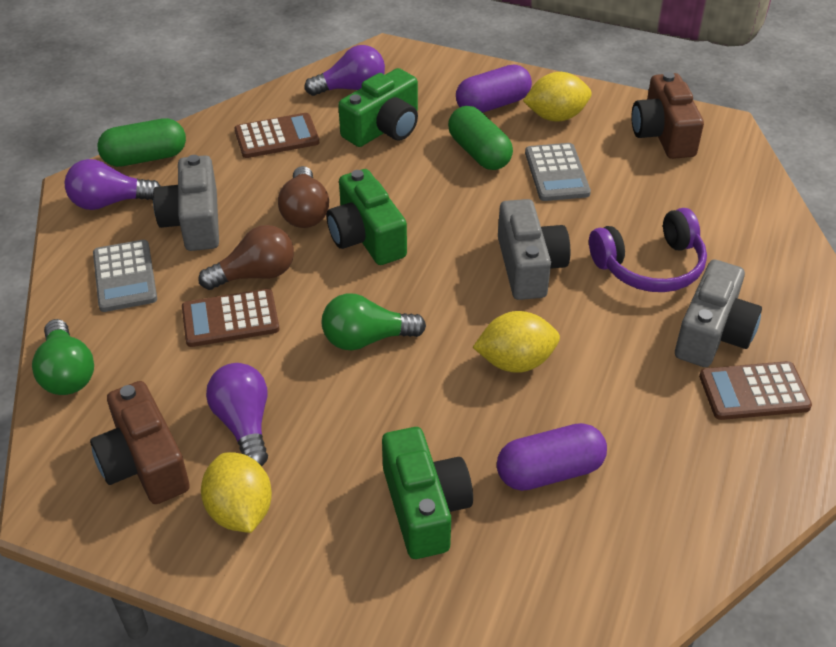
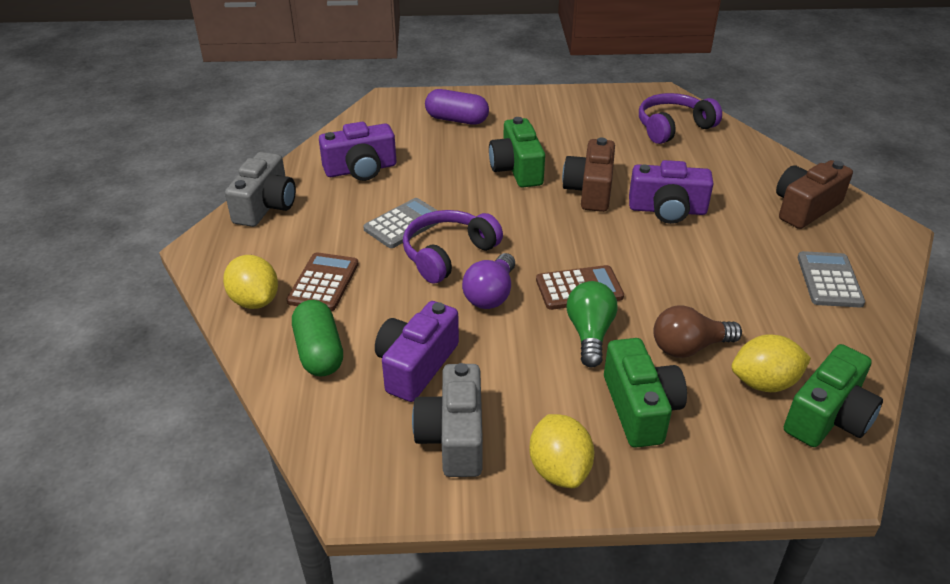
brown calculator: [182,289,280,347] [235,113,319,158] [699,361,812,420] = 3 -> [287,252,359,311] [536,265,624,310] = 2
brown light bulb: [198,225,294,290] [278,166,329,228] = 2 -> [653,305,742,358] = 1
green capsule: [97,118,186,167] [448,106,513,170] = 2 -> [292,300,343,377] = 1
green light bulb: [32,319,94,395] [322,294,426,350] = 2 -> [567,281,618,368] = 1
grey camera: [153,155,219,251] [498,199,570,300] [675,259,762,367] = 3 -> [225,152,296,227] [412,363,483,477] = 2
purple camera: none = 0 -> [319,122,396,181] [375,301,459,402] [629,160,713,224] = 3
purple capsule: [456,65,532,113] [497,423,607,491] = 2 -> [425,89,489,125] = 1
purple headphones: [589,208,707,292] = 1 -> [403,210,503,284] [639,93,722,144] = 2
purple light bulb: [64,159,160,210] [206,363,268,466] [304,45,385,96] = 3 -> [462,253,515,309] = 1

